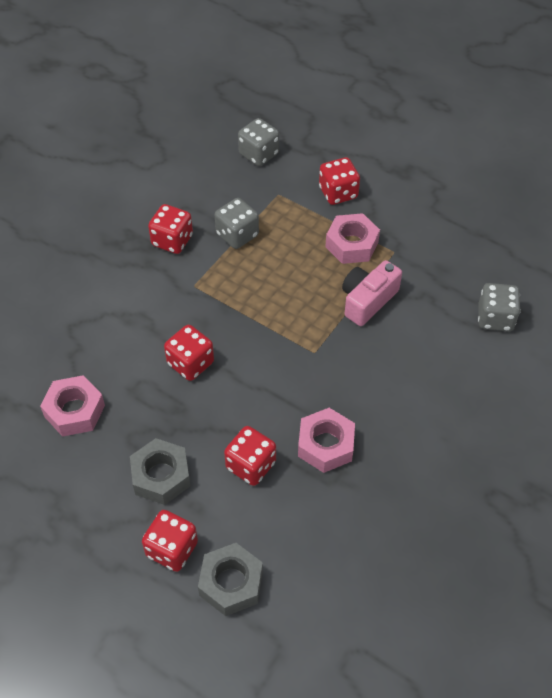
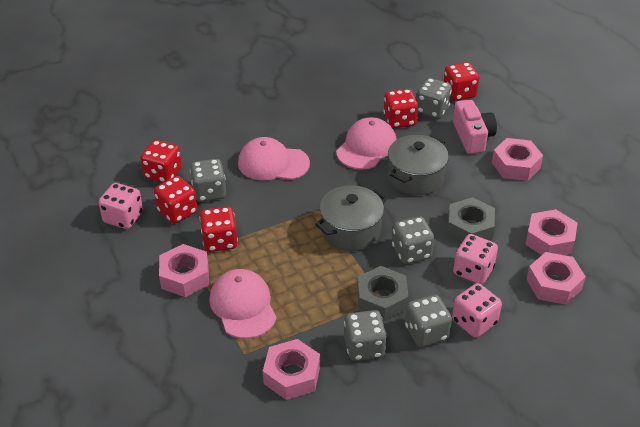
grey dice: [215,198,259,249] [238,118,279,166] [478,283,521,331] = 3 -> [190,159,226,202] [344,310,387,361] [392,216,434,264] [405,295,452,347] [416,78,452,119] = 5
grey pot: none = 0 -> [315,185,387,251] [388,135,449,195] = 2
pink cap: none = 0 -> [209,269,277,339] [238,137,310,180] [336,117,397,170] = 3
pink dice: none = 0 -> [98,183,143,229] [452,283,502,338] [453,234,498,284] = 3
pink nut: [40,375,105,437] [298,408,355,473] [325,213,380,264] = 3 -> [159,244,209,297] [263,339,320,400] [492,138,543,181] [525,209,578,255] [527,252,586,305] = 5

